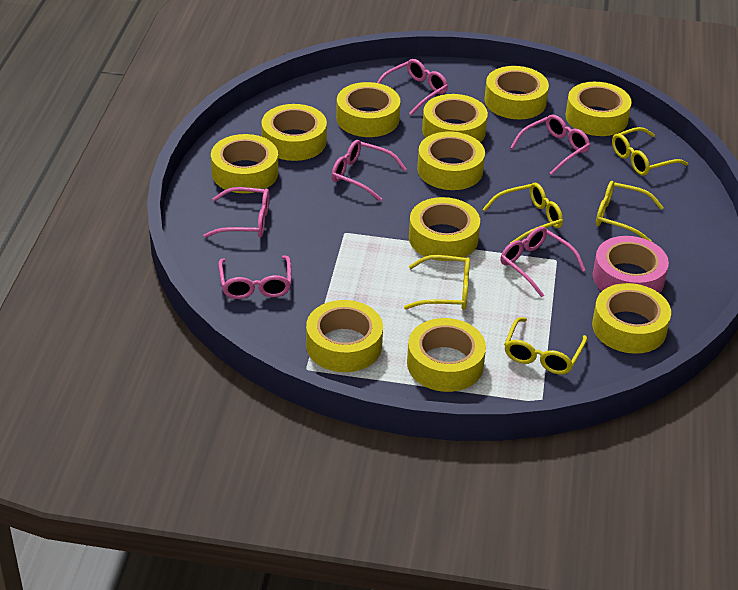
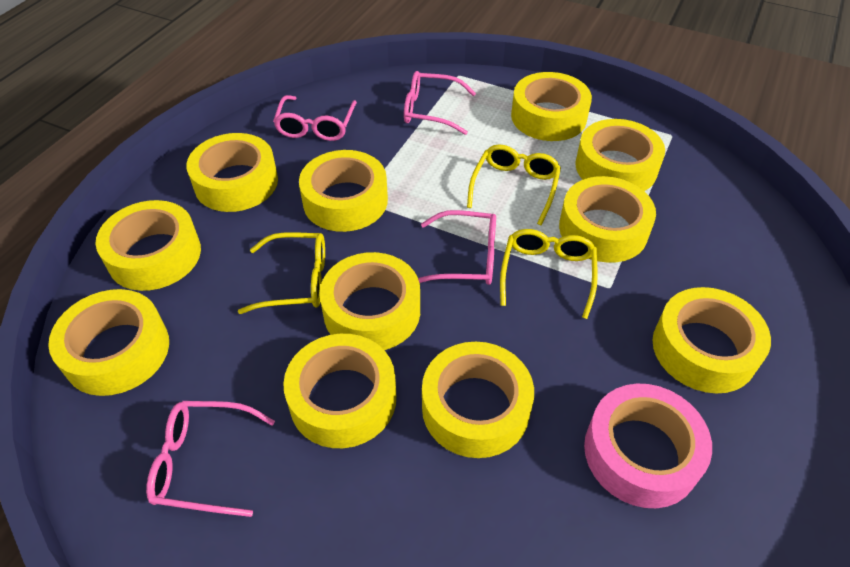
pink glasses: [203,187,269,238] [218,255,291,299] [331,140,406,201] [377,59,448,115] [500,227,586,297] [510,115,590,175] = 6 -> [146,401,275,517] [273,95,357,141] [404,71,476,135] [418,210,496,285] = 4
yellow glasses: [404,255,470,310] [483,183,563,243] [504,317,587,375] [596,181,664,242] [612,127,688,176] = 5 -> [238,232,325,314] [467,144,561,225] [500,229,598,319] = 3

